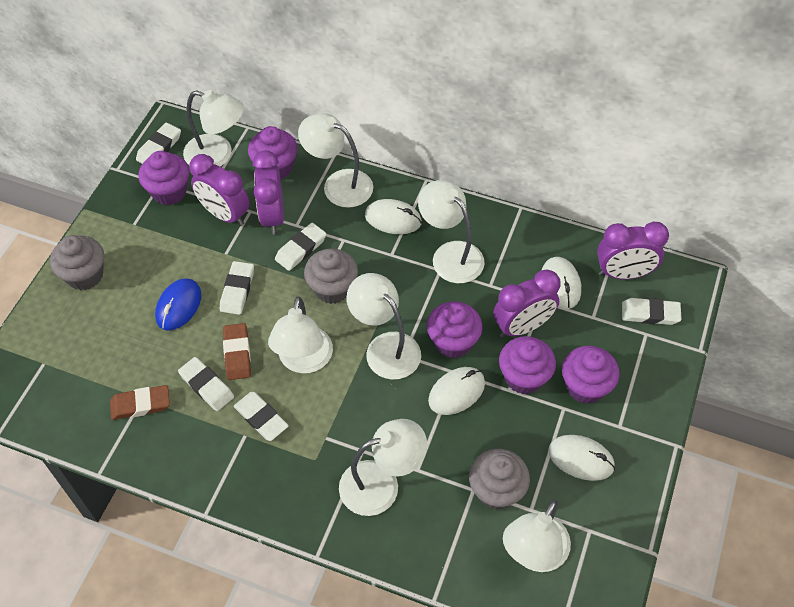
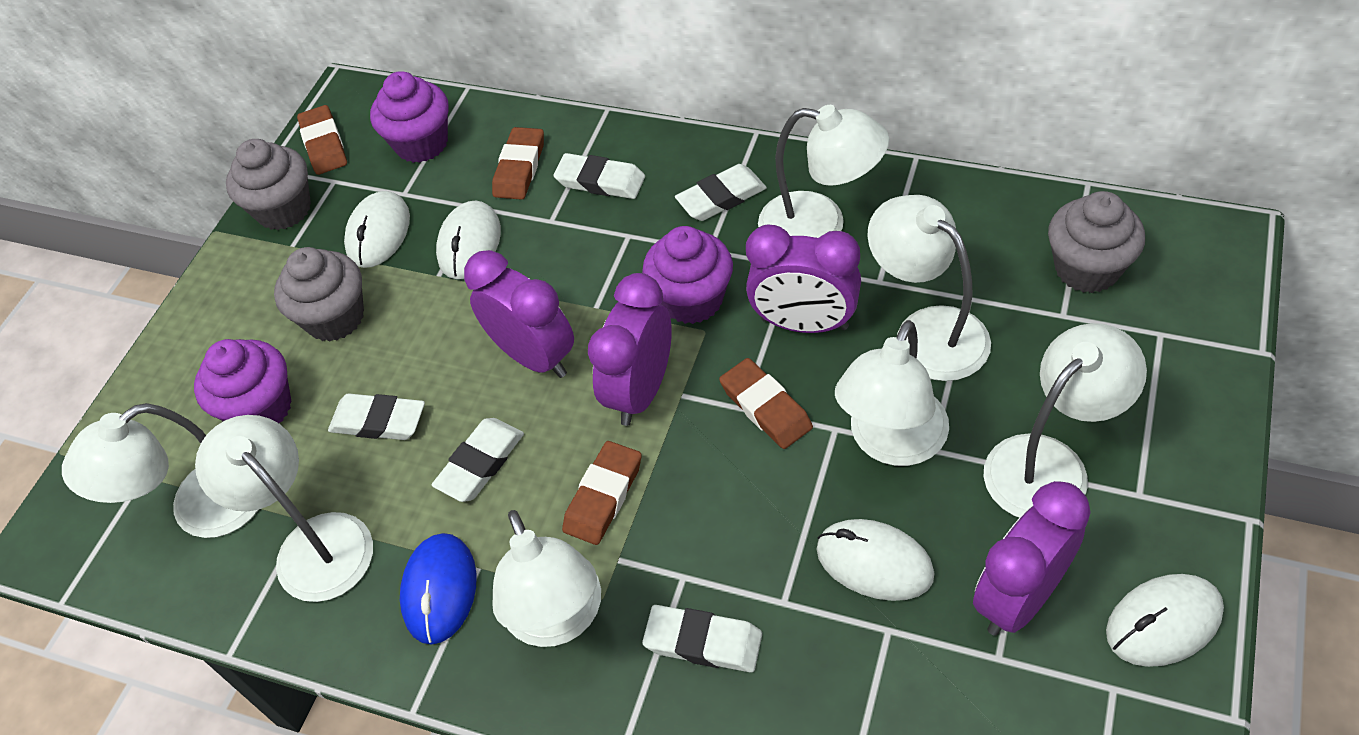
brown eraser: [110,385,170,420] [223,323,251,380] = 2 -> [297,105,347,175] [492,127,544,200] [562,441,642,545] [719,358,813,449] = 4
purple cupcake: [138,151,189,205] [248,126,298,179] [427,301,482,358] [499,336,556,394] [562,346,619,404] = 5 -> [194,339,292,423] [370,71,449,163] [642,226,733,324] = 3
white eraser: [136,123,181,164] [178,357,234,411] [220,261,254,315] [234,392,289,441] [275,223,326,271] [622,298,682,325] = 6 -> [328,394,425,440] [432,418,524,502] [554,153,645,199] [642,605,762,673] [675,164,767,221] = 5

